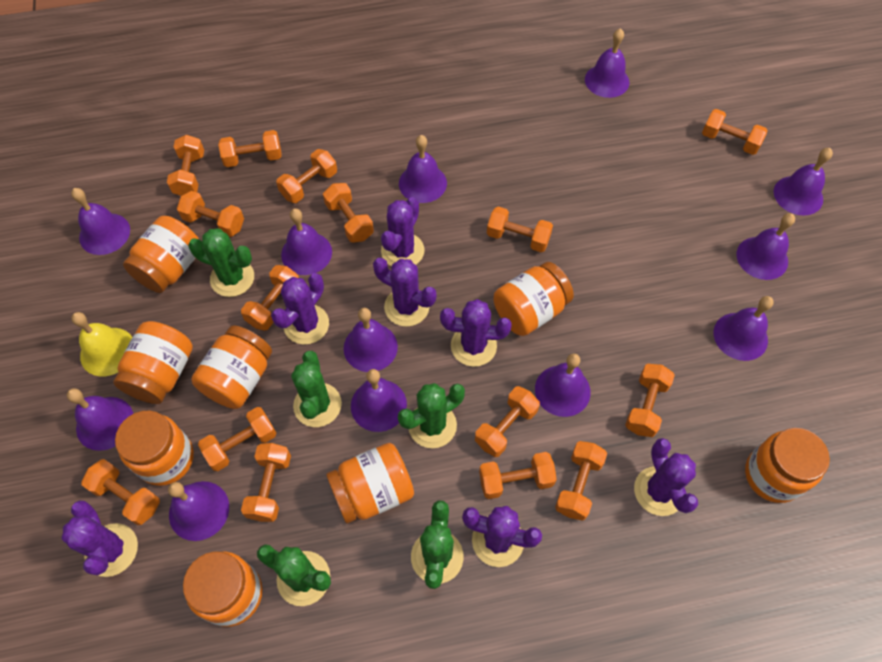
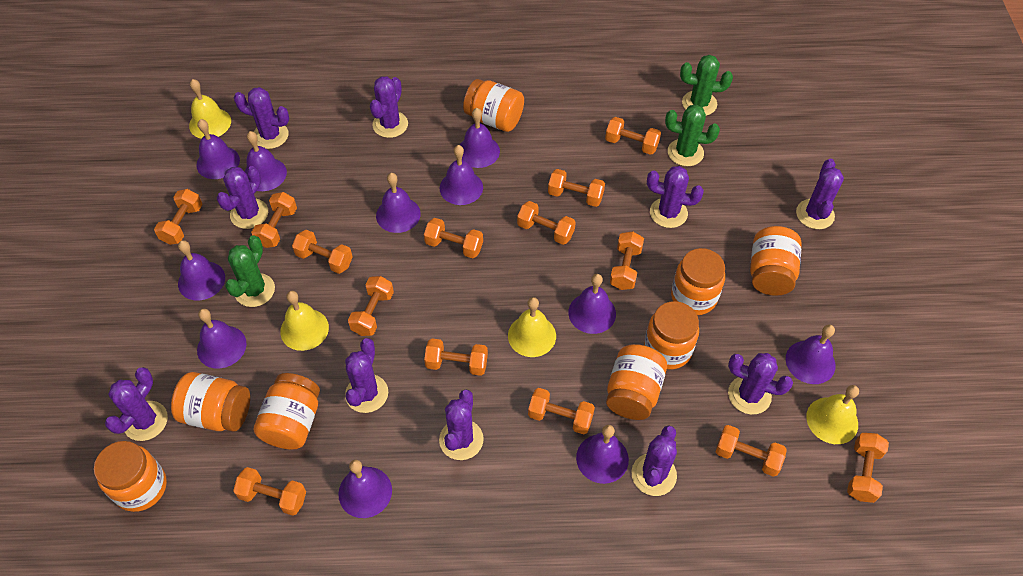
green cactus: [188,228,254,297] [257,544,331,606] [291,351,342,427] [398,383,465,448] [411,500,464,589] = 5 -> [225,235,275,307] [665,105,720,166] [680,55,733,116] = 3
orange dumbbell: [81,459,160,525] [167,135,204,196] [177,191,244,237] [198,407,276,471] [218,130,282,167] [241,265,299,331] [241,443,291,522] [276,149,337,203] [323,183,374,243] [475,386,540,457] [479,452,557,499] [487,207,553,252] [555,441,607,521] [625,364,675,437] [702,109,768,155] = 15 -> [154,189,203,245] [233,467,306,516] [251,192,297,248] [292,230,353,274] [348,276,394,336] [424,218,483,258] [424,339,488,376] [517,201,576,245] [528,388,595,434] [548,169,605,207] [605,117,661,155] [610,231,644,290] [716,425,787,477] [847,433,889,503] = 14
purple bell: [67,388,133,451] [71,188,130,255] [168,481,229,541] [281,208,332,275] [344,308,398,372] [351,369,407,432] [399,135,447,203] [535,353,591,417] [585,28,629,98] [714,296,774,361] [737,213,795,280] [774,148,833,215] = 12 -> [178,240,225,301] [196,119,240,179] [197,309,247,368] [244,131,287,191] [338,460,392,518] [376,173,421,233] [440,145,483,205] [460,108,500,168] [568,274,616,334] [576,425,629,484] [786,324,835,384] = 11
purple cactus: [62,500,138,577] [271,273,329,345] [373,258,436,327] [381,197,424,266] [440,299,512,367] [462,506,542,567] [634,438,698,516] = 7 -> [105,367,168,441] [216,166,268,229] [234,87,289,149] [345,338,388,413] [370,76,408,138] [439,389,484,460] [631,425,677,496] [647,166,704,228] [728,353,793,414] [796,159,844,229] = 10
yellow bell: [71,312,132,376] = 1 -> [189,79,231,139] [280,291,329,351] [508,297,556,357] [806,385,859,444] = 4

